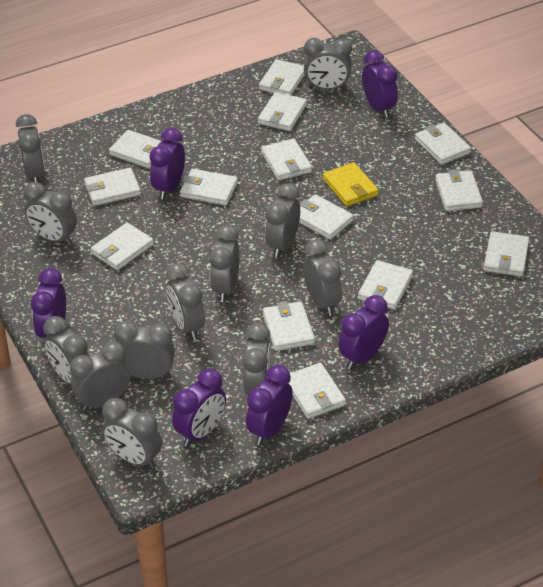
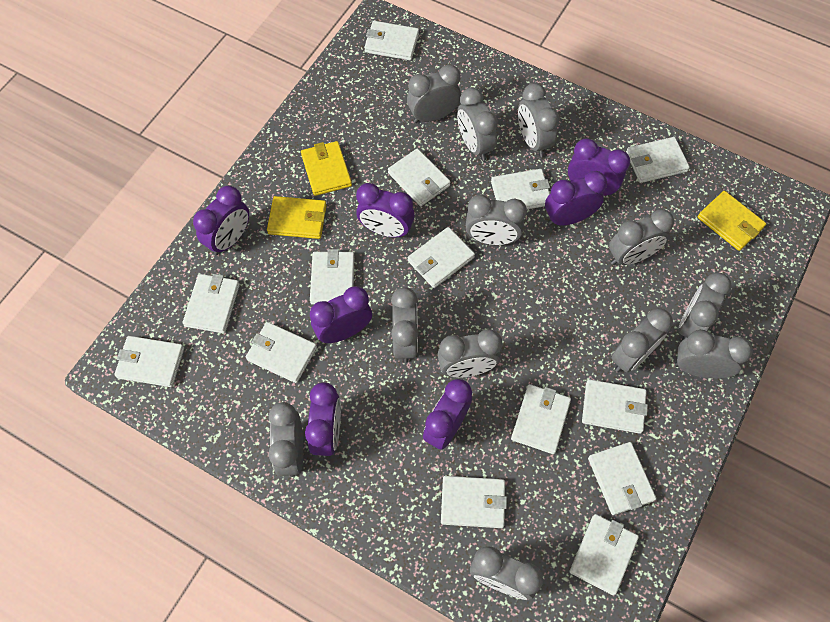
purple clock: [31,268,66,338] [149,128,185,200] [172,368,226,446] [246,365,293,445] [339,295,389,370] [362,50,398,118] = 6 -> [193,186,249,255] [305,382,341,457] [310,286,372,343] [356,183,415,237] [423,379,472,450] [545,171,607,225] [568,138,630,197] = 7
yellow wallet: [323,162,379,207] = 1 -> [267,196,327,239] [301,141,352,196] [698,191,766,251] = 3

